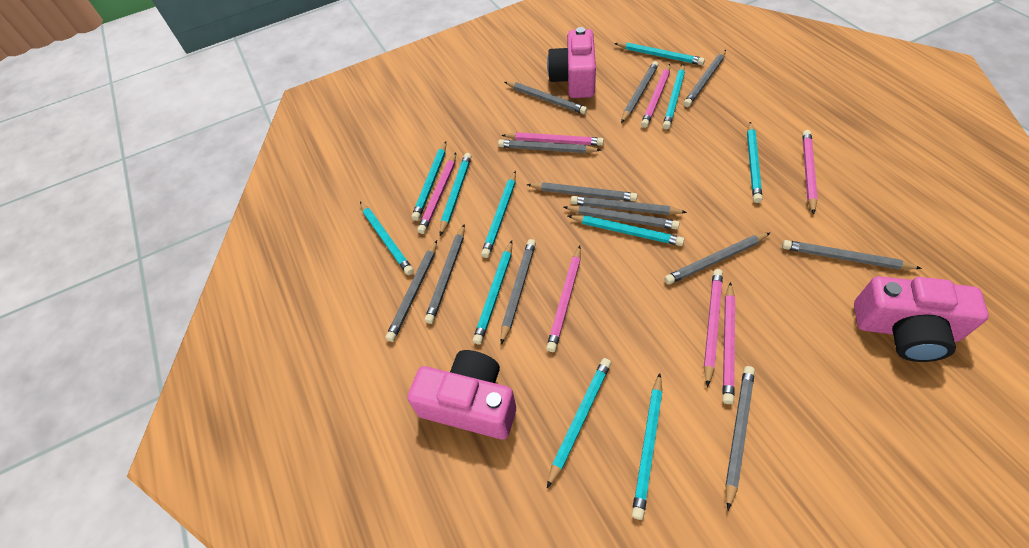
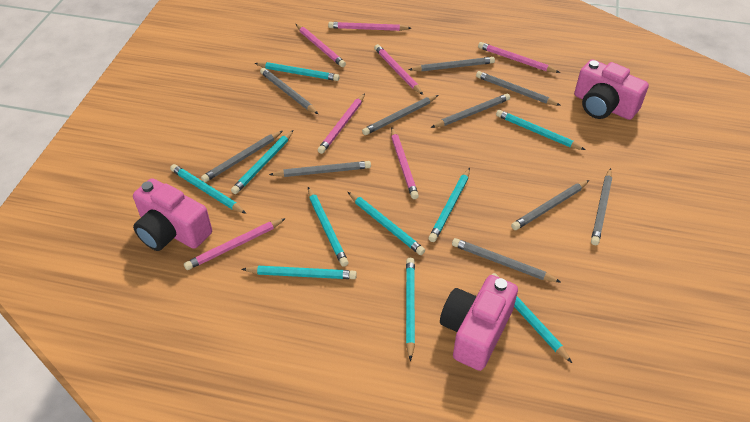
grey pencil: [386,240,437,342] [425,224,465,324] [498,140,601,153] [501,239,536,345] [505,82,587,114] [526,182,638,201] [564,205,680,230] [571,196,687,215] [621,61,659,123] [664,233,770,284] [684,50,726,107] [725,366,755,510] [782,240,922,270] = 13 -> [201,131,283,182] [260,68,318,114] [269,161,371,177] [362,95,438,135] [408,57,495,71] [431,93,510,128] [452,238,561,282] [476,71,561,106] [511,180,589,230] [591,168,612,245] = 10
turquoise pencil: [360,202,414,275] [412,142,446,221] [440,153,472,236] [473,241,512,345] [481,171,516,258] [547,358,611,488] [568,215,684,246] [614,42,705,65] [632,373,662,520] [663,64,685,129] [747,122,762,203] = 11 -> [170,164,246,214] [231,130,293,194] [242,266,357,279] [254,62,340,81] [308,187,349,267] [348,192,425,255] [406,258,415,361] [428,168,470,242] [492,273,572,363] [496,110,585,150] = 10

